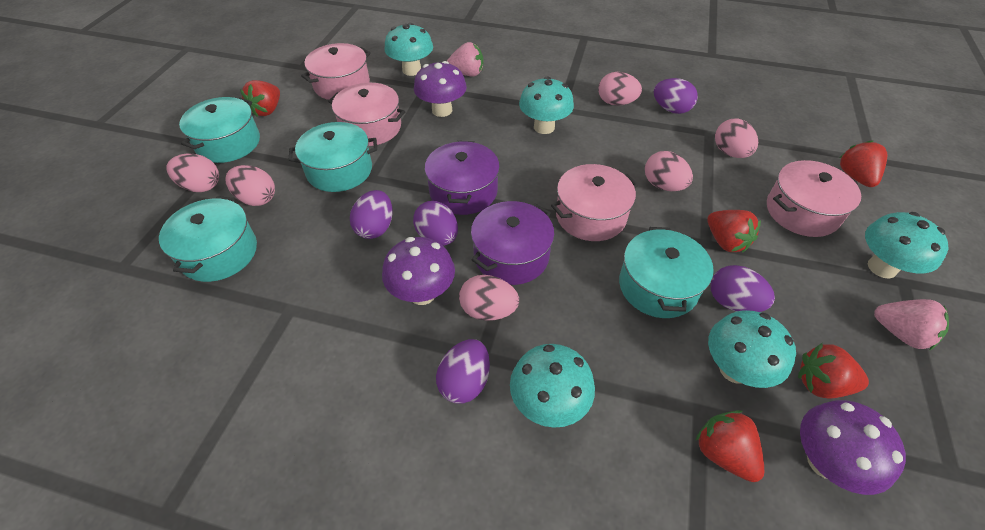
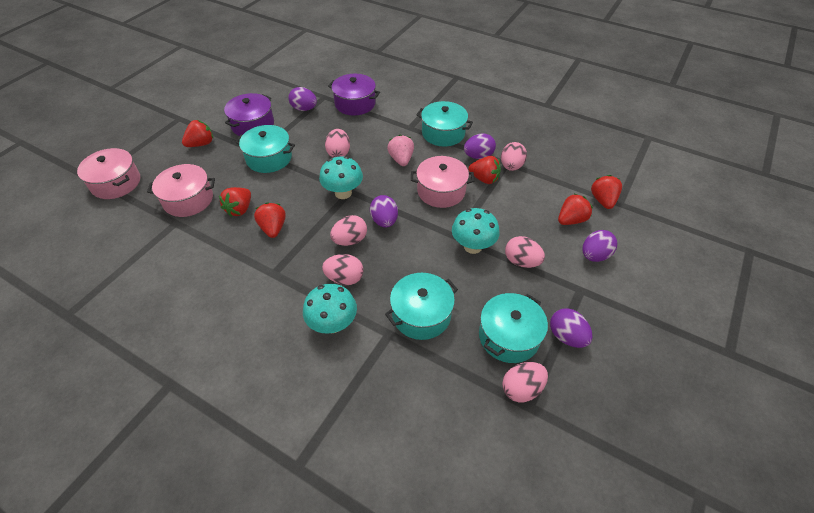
pink pot: [301,43,371,100] [328,83,405,146] [551,164,638,241] [767,160,861,237] = 4 -> [77,148,140,199] [147,164,215,217] [411,156,474,208] = 3
pink strawberry: [447,42,483,77] [874,299,949,351] = 2 -> [387,135,414,166] = 1
purple mushroom: [382,237,455,305] [414,61,467,117] [800,400,906,495] = 3 -> none = 0
red strawberry: [240,80,280,117] [695,410,764,482] [707,210,761,253] [798,343,869,398] [839,141,887,187] = 5 -> [182,120,213,147] [219,187,251,217] [254,202,286,238] [468,156,501,184] [558,194,593,225] [591,175,622,209] = 6
turquoise mushroom: [384,23,433,76] [510,344,595,428] [519,76,574,134] [708,310,796,388] [865,212,948,278] = 5 -> [303,284,357,334] [319,156,363,199] [452,208,500,254] = 3

